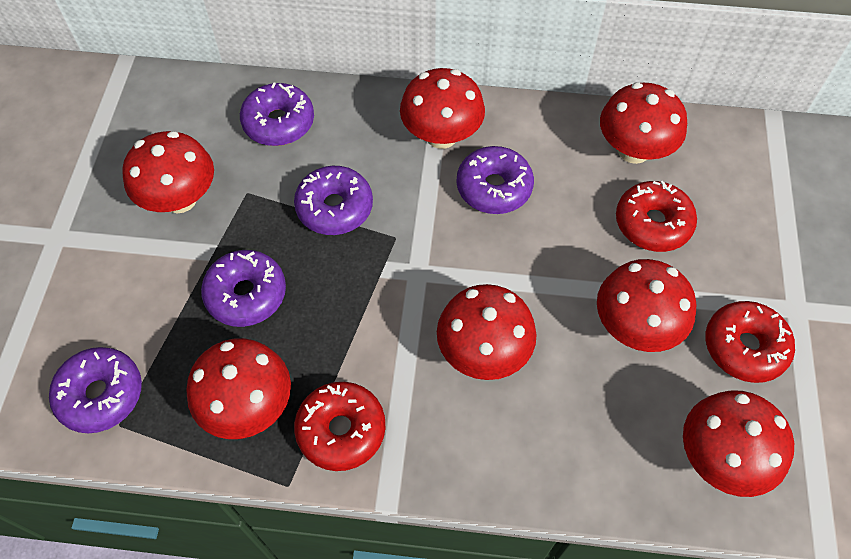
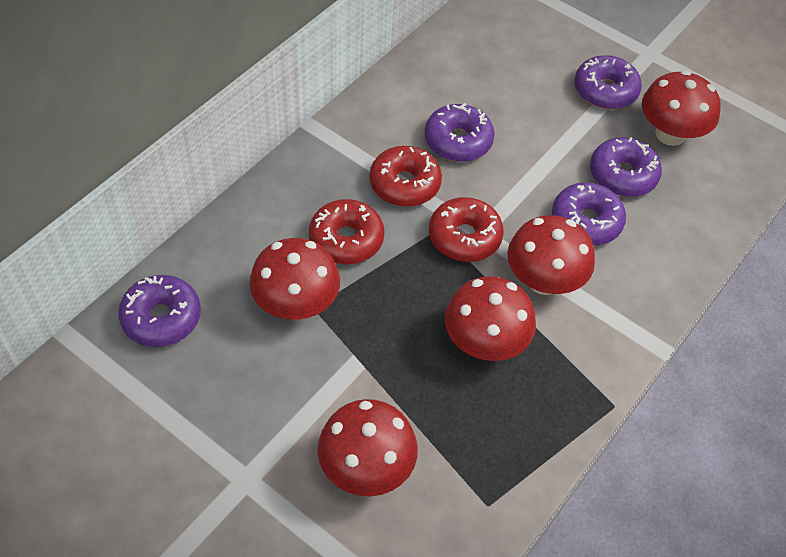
red mushroom: [122,131,214,213] [186,338,291,439] [400,68,485,149] [437,284,537,380] [597,259,696,352] [600,82,687,164] [683,390,794,497] = 7 -> [249,238,340,320] [318,399,418,496] [445,276,536,361] [507,215,595,295] [642,70,721,146] = 5

